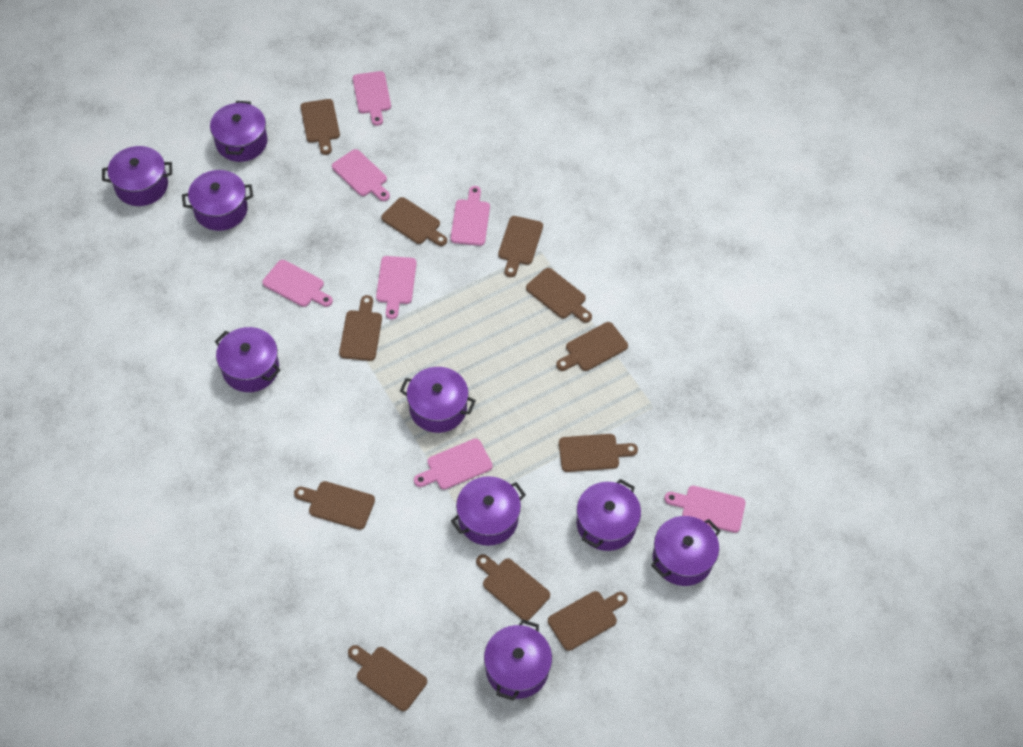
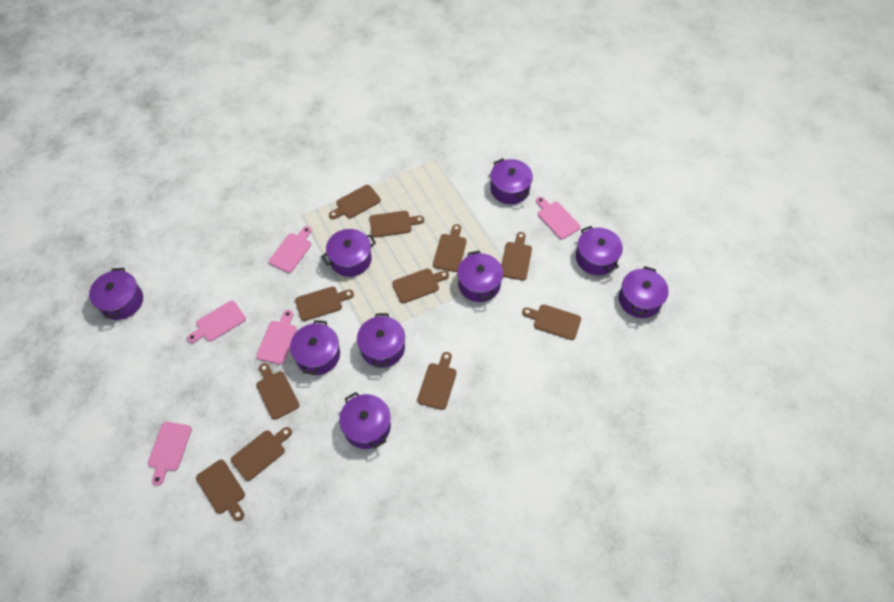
pink cutting board: [262,260,333,307] [332,149,390,201] [353,71,391,126] [376,256,417,319] [414,439,493,490] [450,186,490,246] [664,486,746,533] = 7 -> [148,422,192,486] [187,301,246,343] [256,310,297,365] [269,226,312,273] [536,197,580,239] = 5

